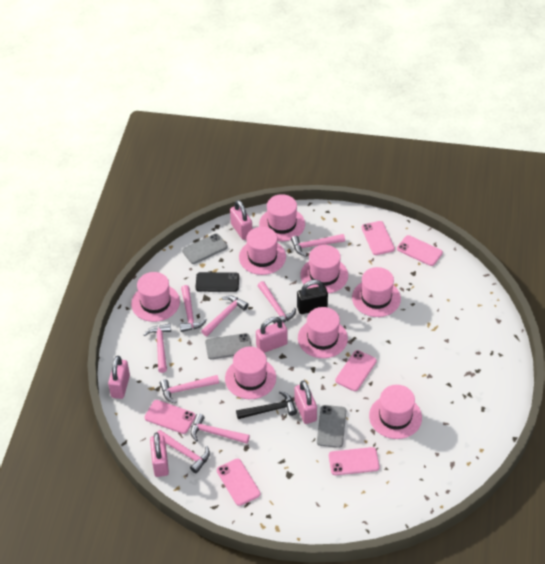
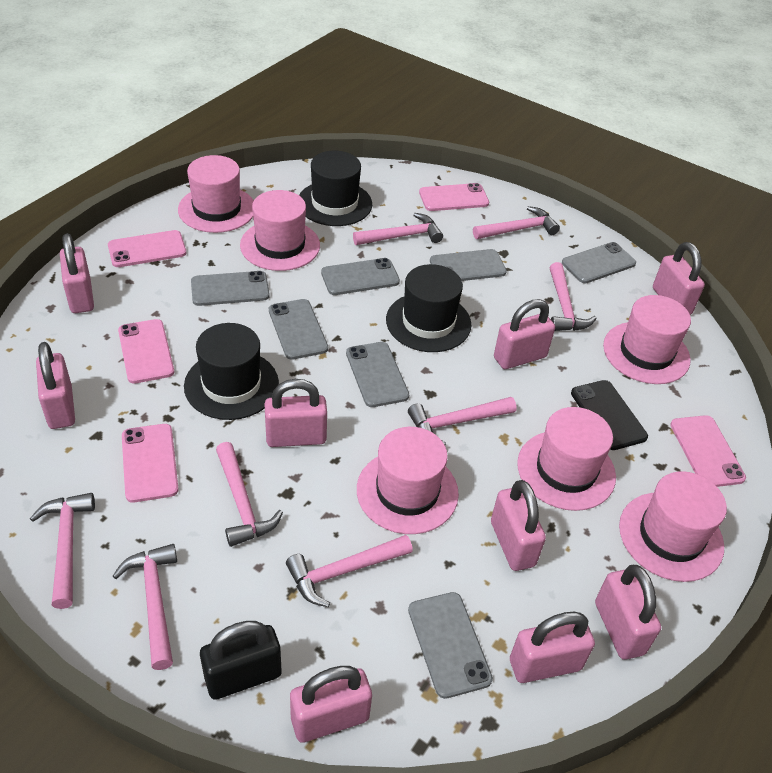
black hammer: [236,391,297,419] = 1 -> none = 0
black hat: none = 0 -> [184,323,279,420] [299,151,372,226] [386,264,472,352] = 3
grey phone: [182,234,228,264] [205,333,252,359] [317,405,346,448] = 3 -> [191,271,270,306] [269,299,328,360] [321,258,400,295] [346,342,409,407] [408,592,493,699] [430,249,507,281] [562,242,636,283] = 7
pink hat: [131,272,180,322] [225,347,276,399] [239,227,286,275] [259,194,305,241] [298,307,348,358] [300,245,348,294] [352,267,401,317] [369,385,422,439] = 8 -> [178,155,254,233] [240,190,320,271] [357,427,459,534] [517,407,616,511] [603,295,691,384] [619,471,727,582] = 6
pink padlock: [108,356,130,399] [150,433,169,477] [230,200,252,240] [256,317,288,353] [295,380,317,424] = 5 -> [36,342,75,429] [60,233,94,313] [264,379,327,447] [290,666,372,743] [491,480,546,571] [494,299,555,369] [510,612,595,683] [595,565,661,660] [653,242,705,315] = 9
pink phone: [145,400,195,434] [217,458,260,506] [329,447,380,475] [335,350,377,391] [361,221,395,255] [397,235,443,266] = 6 -> [108,230,186,267] [118,319,174,384] [122,424,179,503] [419,183,489,211] [670,415,746,487] = 5

